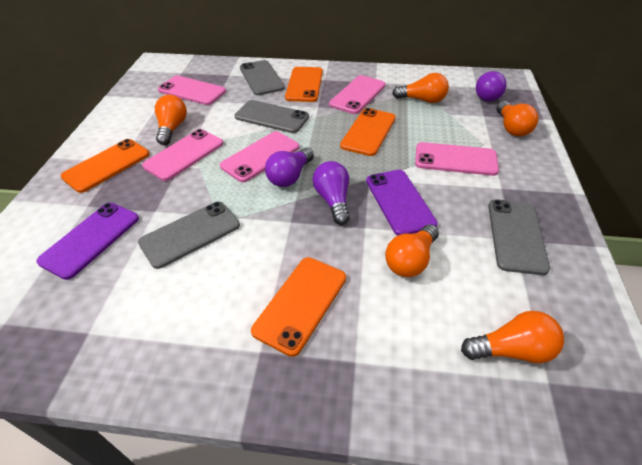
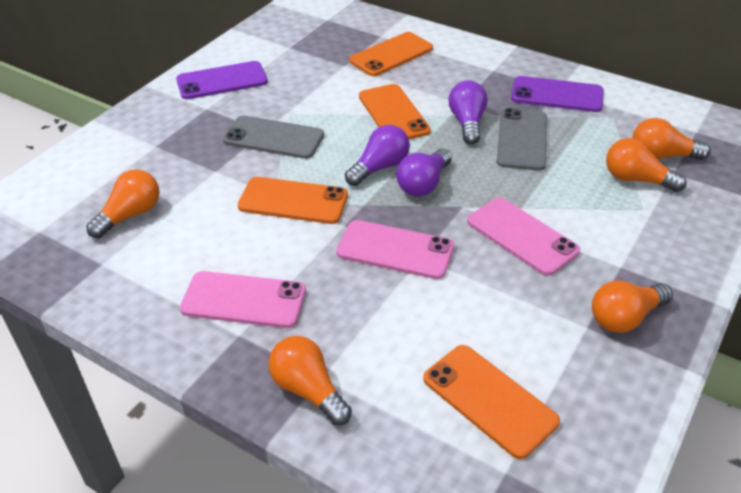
grey phone: [138,202,240,269] [234,100,309,133] [240,60,285,95] [488,200,550,275] = 4 -> [223,116,324,159] [497,108,547,171] = 2
pink phone: [142,129,223,181] [158,75,226,105] [220,131,299,183] [329,75,386,114] [415,142,499,176] = 5 -> [180,271,306,328] [336,220,454,279] [467,197,580,276] = 3

